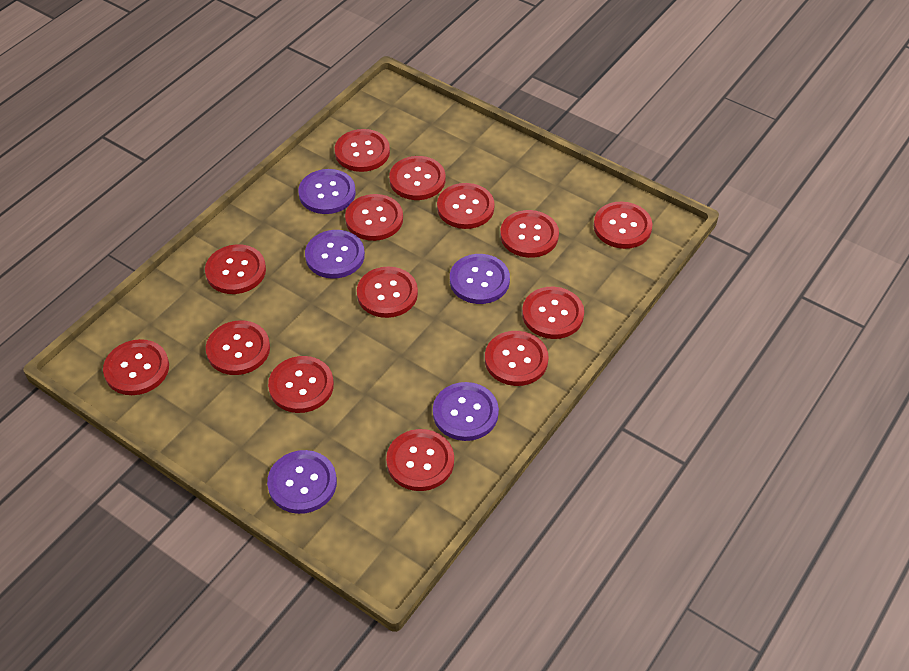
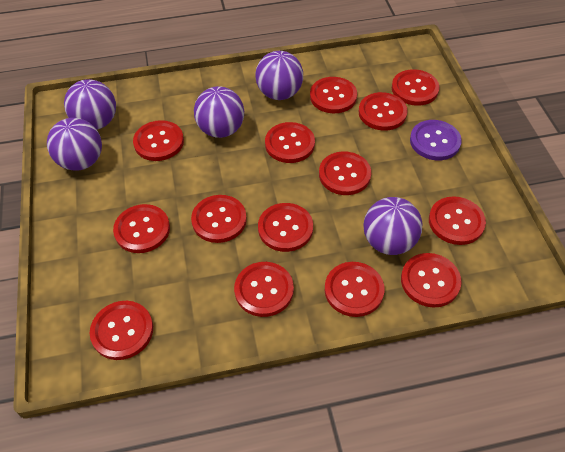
purple ball: none = 0 -> [47,118,102,171] [64,79,116,130] [194,86,244,138] [255,51,303,100] [363,197,422,255] = 5
purple button: [267,450,337,514] [298,169,356,214] [305,230,365,279] [433,382,499,441] [450,254,510,304] = 5 -> [410,120,462,161] = 1

